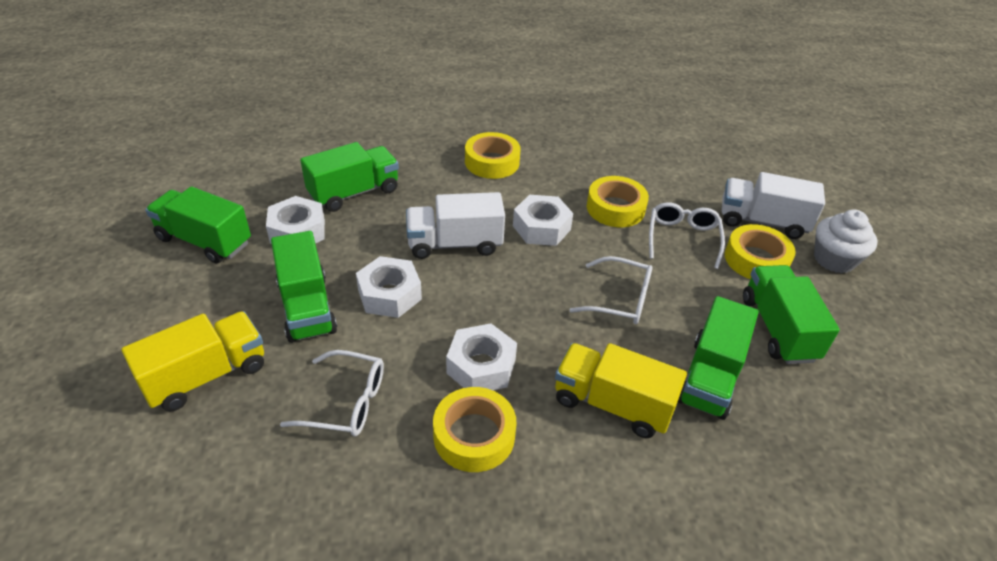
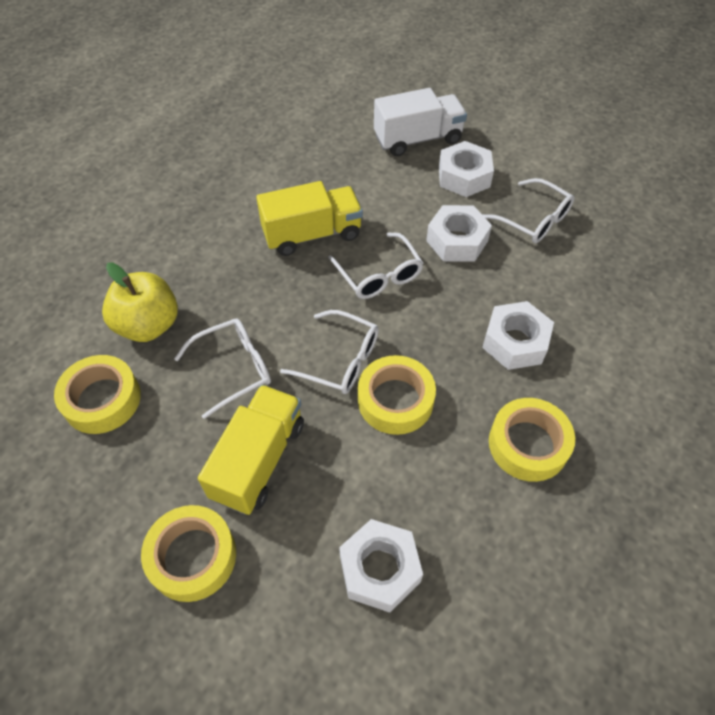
green truck: [145,187,251,264] [271,231,337,343] [300,142,399,212] [678,296,759,420] [743,265,840,364] = 5 -> none = 0
white cupcake: [814,209,877,273] = 1 -> none = 0
white glasses: [280,350,384,436] [570,256,653,324] [649,202,725,269] = 3 -> [174,319,271,419] [280,310,379,394] [328,233,423,299] [483,178,575,243] = 4
white truck: [406,192,505,259] [722,172,825,239] = 2 -> [374,88,467,156] = 1
yellow apple: none = 0 -> [102,263,178,342] = 1

